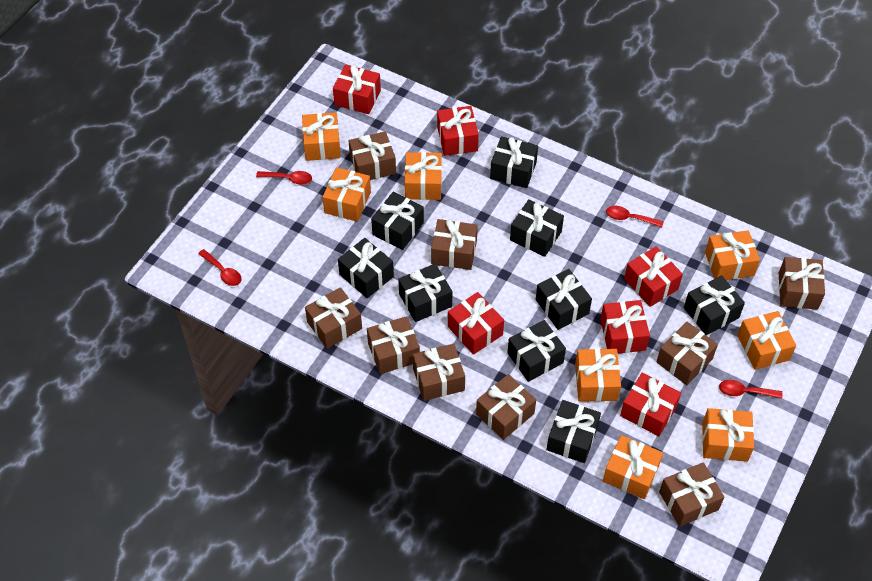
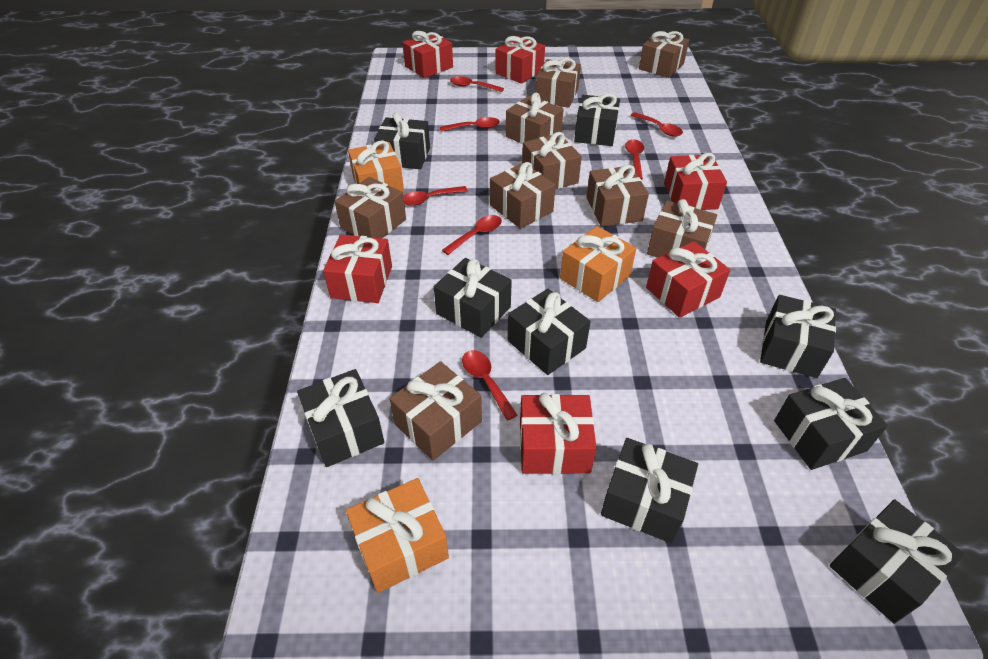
orange gift: [302,112,341,161] [322,167,371,222] [405,152,442,200] [575,348,621,402] [603,435,663,499] [702,408,754,462] [705,230,760,280] [737,311,796,370] = 8 -> [346,478,449,593] [348,140,404,193] [560,226,636,302] = 3
red spoon: [198,249,242,286] [256,171,312,185] [606,206,664,227] [719,380,783,398] = 4 -> [403,186,468,206] [440,117,500,132] [442,215,502,255] [450,76,504,92] [462,350,518,421] [625,139,644,180] [630,112,683,137] = 7

